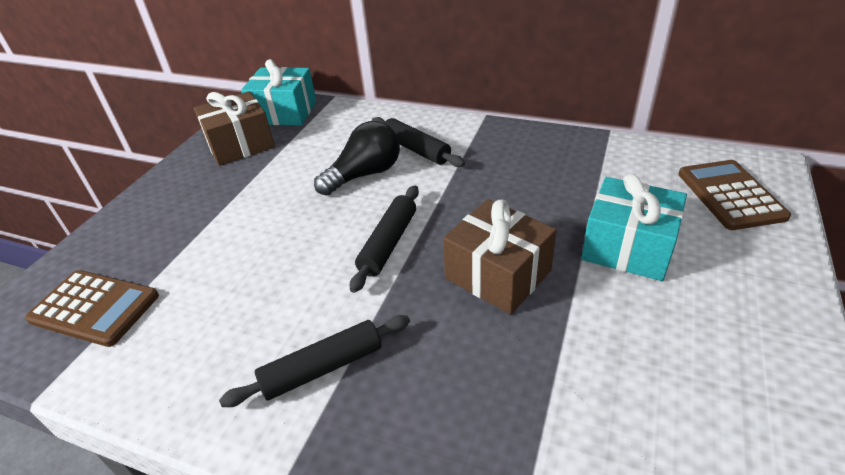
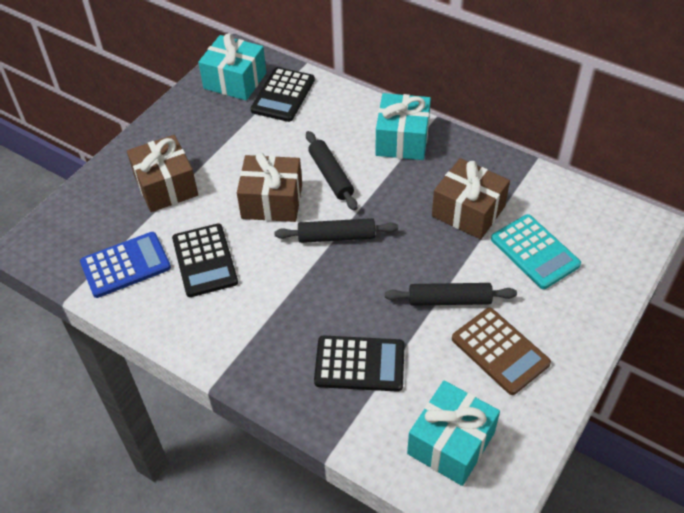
black calculator: none = 0 -> [172,223,238,297] [250,67,315,122] [314,336,405,392] = 3
black light bulb: [314,121,400,196] = 1 -> none = 0
blue calculator: none = 0 -> [80,232,171,298] = 1
brown calculator: [25,270,159,347] [678,160,791,230] = 2 -> [452,308,551,395] = 1
brown gift: [194,91,275,166] [443,199,557,314] = 2 -> [127,135,198,212] [237,153,302,222] [432,158,510,239] = 3
turquoise calculator: none = 0 -> [491,214,581,289] = 1
turquoise gift: [241,59,317,126] [581,174,687,281] = 2 -> [198,33,266,101] [375,93,431,160] [407,380,500,486] = 3

